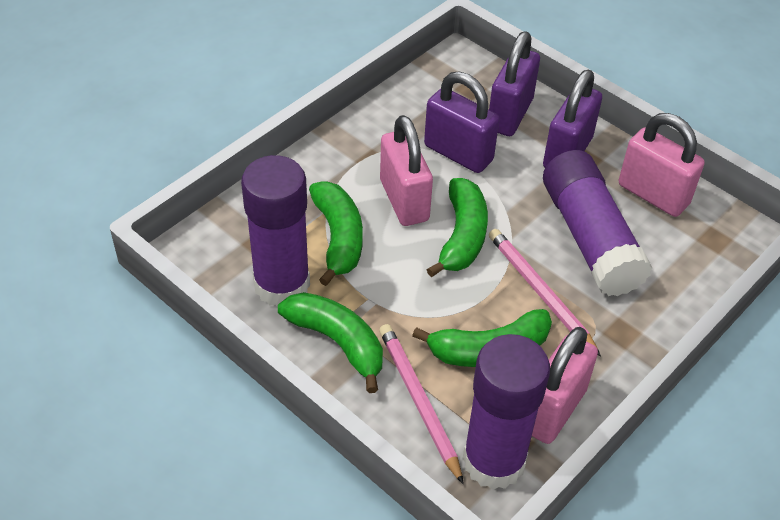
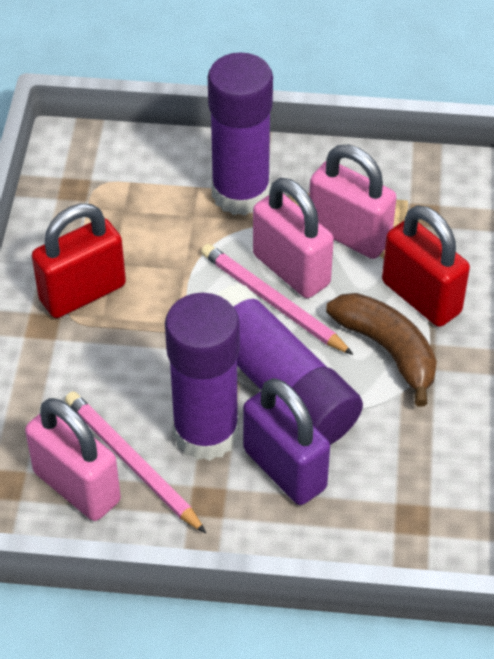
brown banana: none = 0 -> [326,293,437,407] = 1
green banana: [278,292,383,393] [309,181,363,286] [412,309,552,367] [427,178,488,277] = 4 -> none = 0
purple padlock: [424,71,499,173] [489,31,540,136] [543,70,602,168] = 3 -> [243,378,330,505] = 1
red padlock: none = 0 -> [32,204,126,318] [382,205,470,327] = 2

